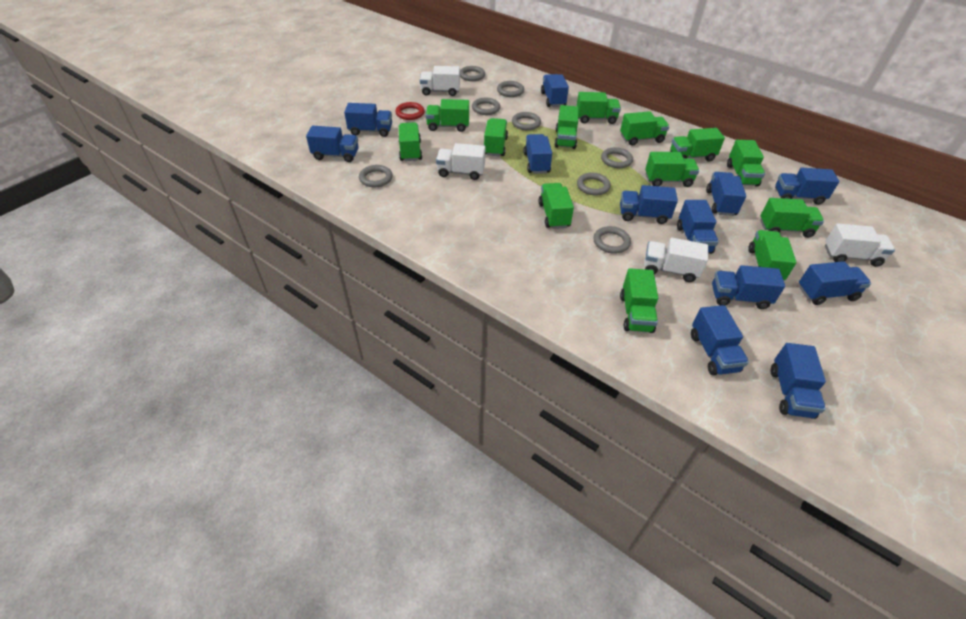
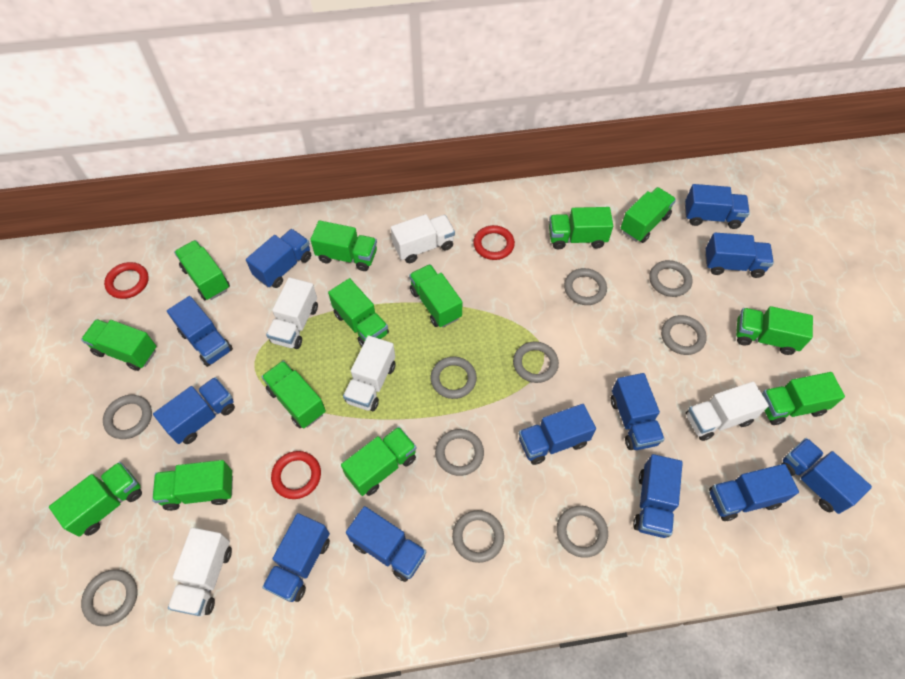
grey ring: [359,165,393,187] [460,66,485,81] [472,98,500,115] [497,81,524,97] [512,112,541,130] [577,173,611,196] [593,226,631,254] [601,147,633,168] = 8 -> [81,569,137,626] [103,395,152,439] [431,357,477,399] [435,429,484,476] [452,510,504,563] [513,342,559,383] [556,506,608,558] [564,268,607,305] [649,260,692,297] [661,315,707,355] = 10
red ring: [395,102,425,120] = 1 -> [104,262,149,299] [271,451,321,499] [473,225,515,260] = 3
white truck: [420,66,460,96] [436,143,485,180] [644,238,708,282] [825,224,895,267] = 4 -> [168,528,232,617] [266,277,318,349] [343,335,395,411] [391,214,455,263] [686,381,769,441] = 5

